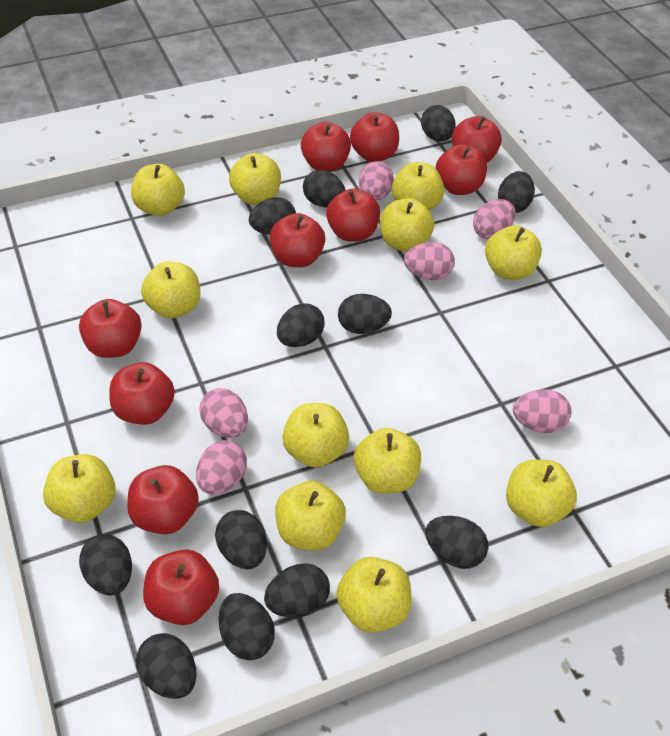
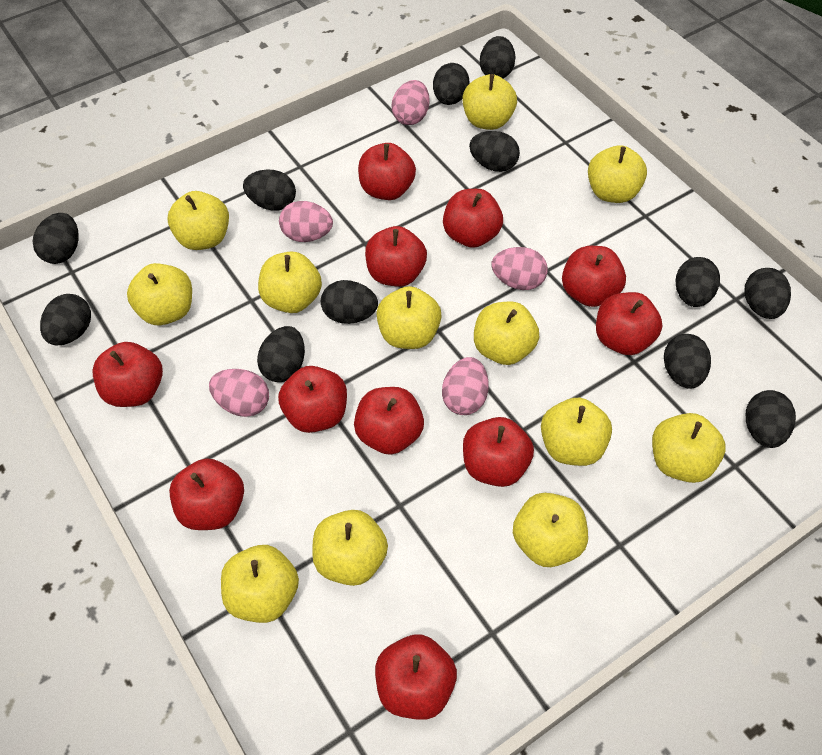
pink egg: [196,440,247,494] [200,388,248,438] [359,161,394,201] [404,242,455,280] [473,199,515,240] [513,389,571,433] = 6 -> [209,369,269,417] [279,201,333,242] [391,80,430,125] [442,357,489,415] [491,247,548,290] = 5
red apple: [79,299,142,358] [109,362,175,425] [127,465,199,534] [143,550,219,625] [270,213,325,267] [301,122,351,172] [326,189,380,242] [350,112,399,162] [436,144,487,195] [452,116,502,163] = 10 -> [92,342,163,407] [169,458,244,530] [278,366,347,433] [354,387,424,455] [358,143,416,200] [365,226,427,287] [375,634,457,720] [443,189,503,248] [463,417,534,487] [562,246,626,307] [596,292,662,355] = 11

